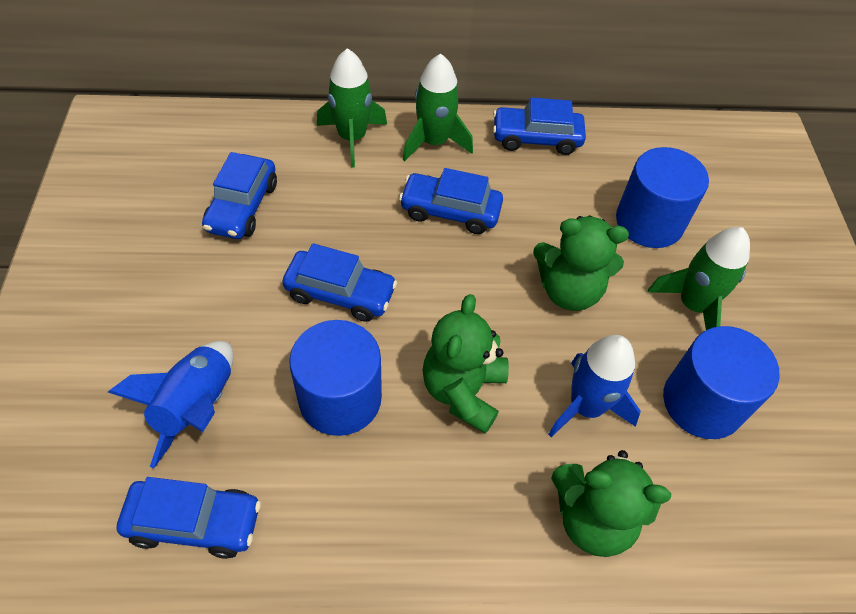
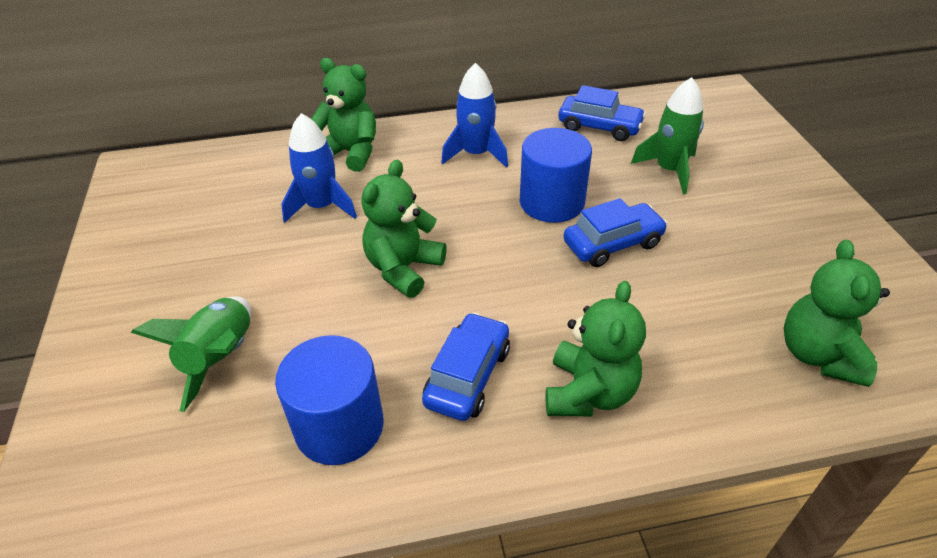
blue car: [116,477,261,559] [202,152,277,239] [282,243,397,322] [399,168,503,234] [493,97,586,155] = 5 -> [422,312,510,421] [558,85,646,141] [563,198,668,267] = 3
blue cylinder: [289,320,382,436] [616,147,709,248] [663,326,780,439] = 3 -> [275,335,384,465] [520,128,592,223] = 2
green rocket: [317,48,387,168] [403,54,473,161] [648,227,750,330] = 3 -> [131,296,251,412] [631,77,704,194] = 2
green teddy bear: [423,294,509,434] [533,216,629,311] [551,450,671,557] = 3 -> [312,58,376,172] [361,160,447,298] [545,281,646,416] [784,240,890,387] = 4

